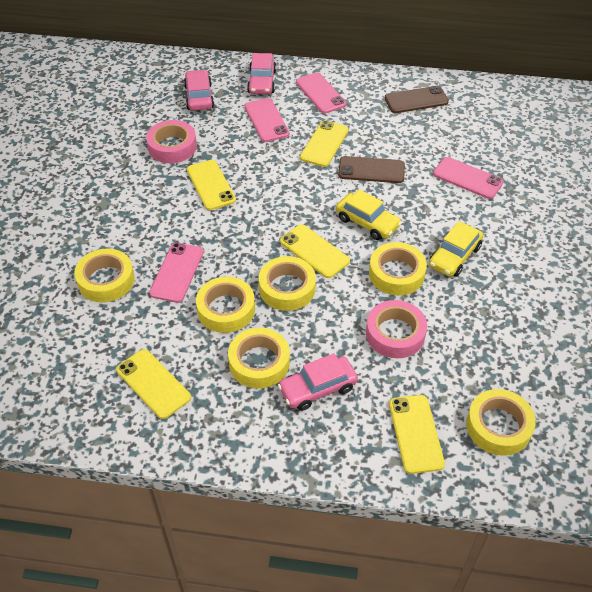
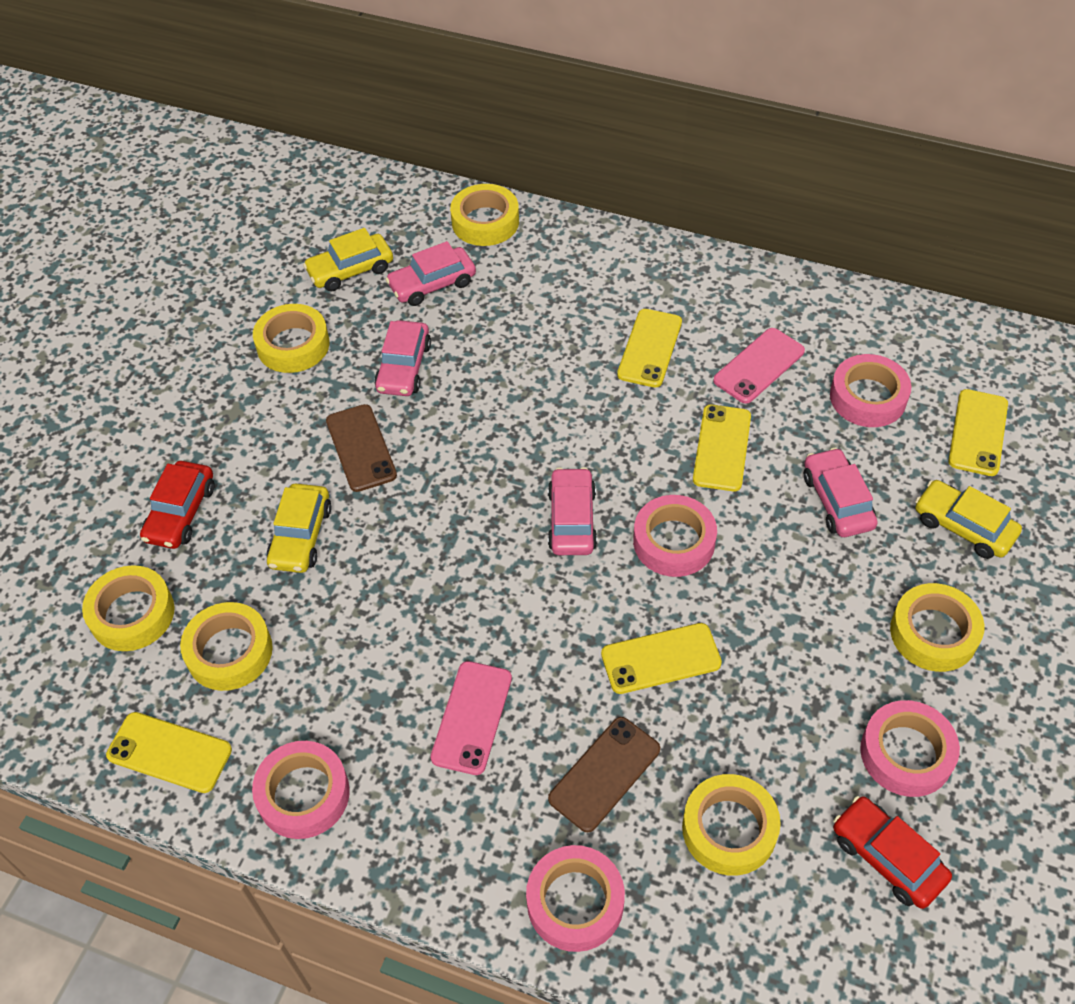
pink car: [184,69,214,111] [247,53,276,94] [278,353,358,411] = 3 -> [374,320,431,396] [385,241,476,306] [548,467,597,555] [804,448,878,537] = 4
pink phone: [149,243,204,303] [244,98,290,142] [296,72,346,114] [433,157,504,199] = 4 -> [431,661,512,775] [713,328,805,404] = 2
pink tape: [146,120,197,163] [366,300,427,358] = 2 -> [252,741,350,839] [526,845,625,952] [633,495,717,577] [830,354,912,427] [860,700,960,797] = 5
red car: none = 0 -> [140,461,214,549] [833,796,952,909] = 2
yellow car: [336,189,402,240] [429,221,483,277] = 2 -> [266,484,331,573] [303,228,393,292] [915,480,1022,559] = 3

